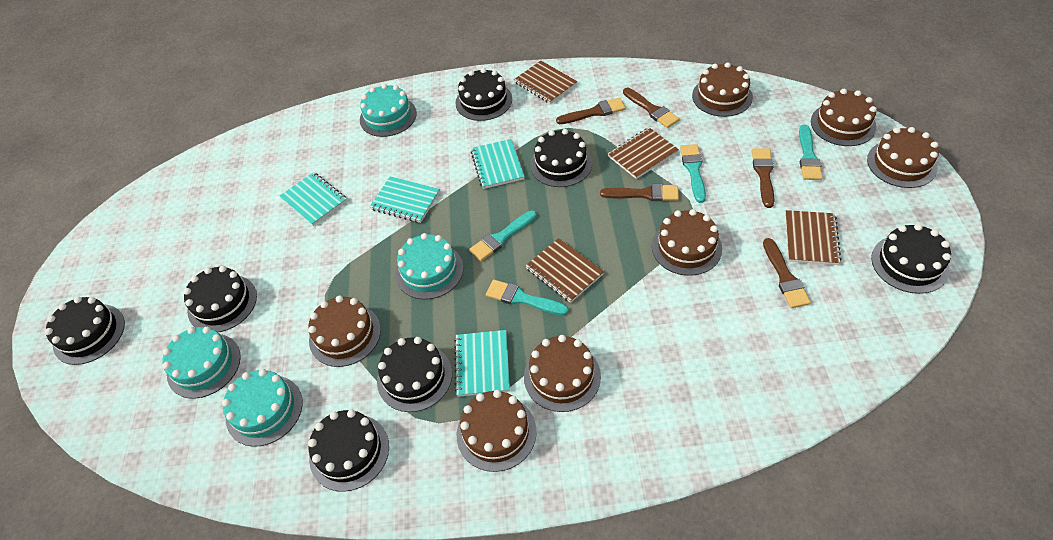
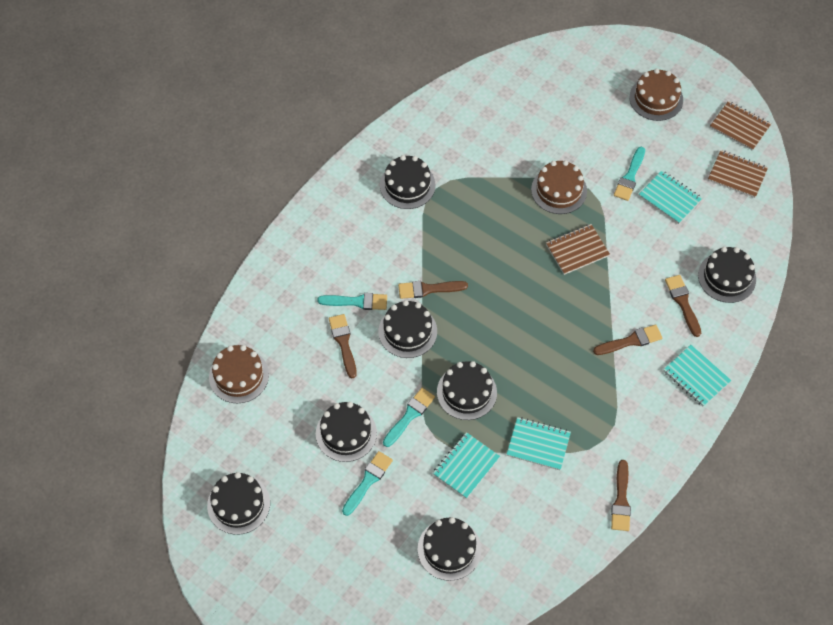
brown cake: [308,296,381,367] [457,390,537,472] [524,335,601,412] [652,209,722,276] [692,62,753,117] [811,89,877,146] [867,127,939,188] = 7 -> [209,345,269,403] [531,160,587,214] [629,68,683,121] = 3
brown notebook: [514,61,577,104] [525,238,604,303] [607,127,679,179] [785,210,842,265] = 4 -> [546,224,610,275] [708,150,768,198] [710,101,771,151] = 3
turquoise cake: [162,327,241,399] [222,369,303,447] [360,84,417,137] [395,233,463,299] = 4 -> none = 0

